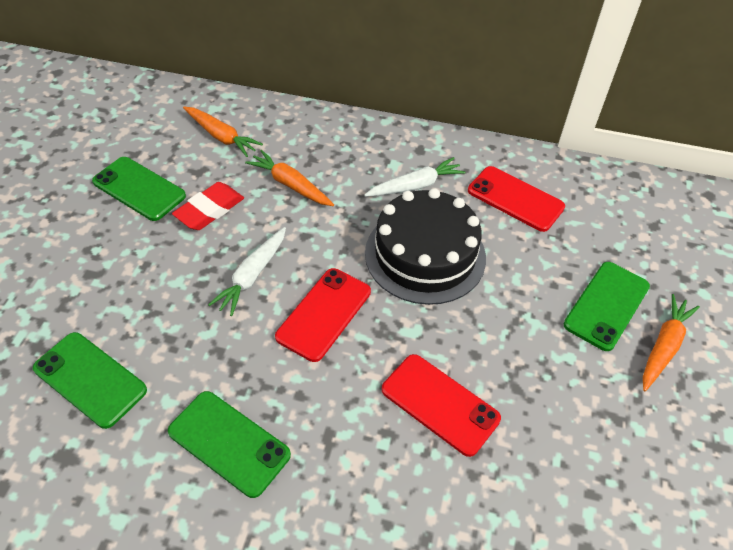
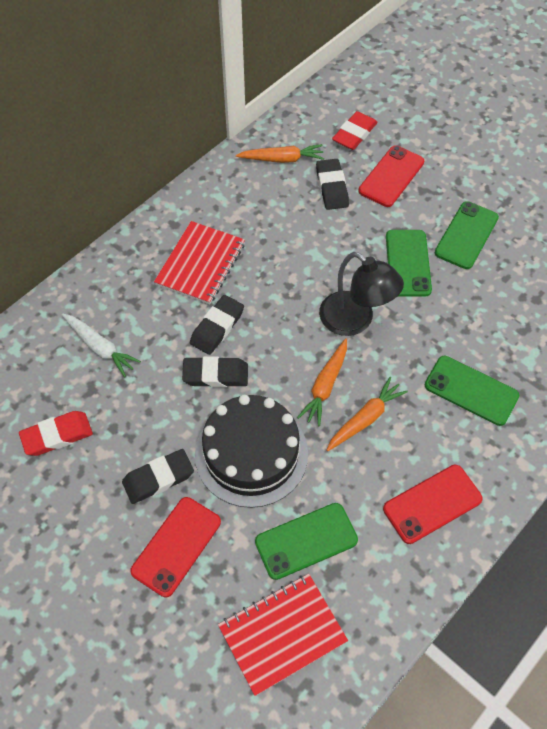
black eraser: none = 0 -> [122,449,194,504] [182,356,248,387] [190,295,244,355] [316,159,349,210] = 4
black lamp: none = 0 -> [319,252,404,336] = 1
red eraser: [172,182,244,230] = 1 -> [19,411,93,456] [332,111,378,150] = 2
red notebook: none = 0 -> [154,221,245,305] [218,574,348,696] = 2
white carrot: [208,227,286,316] [364,157,465,197] = 2 -> [62,314,141,377] = 1

